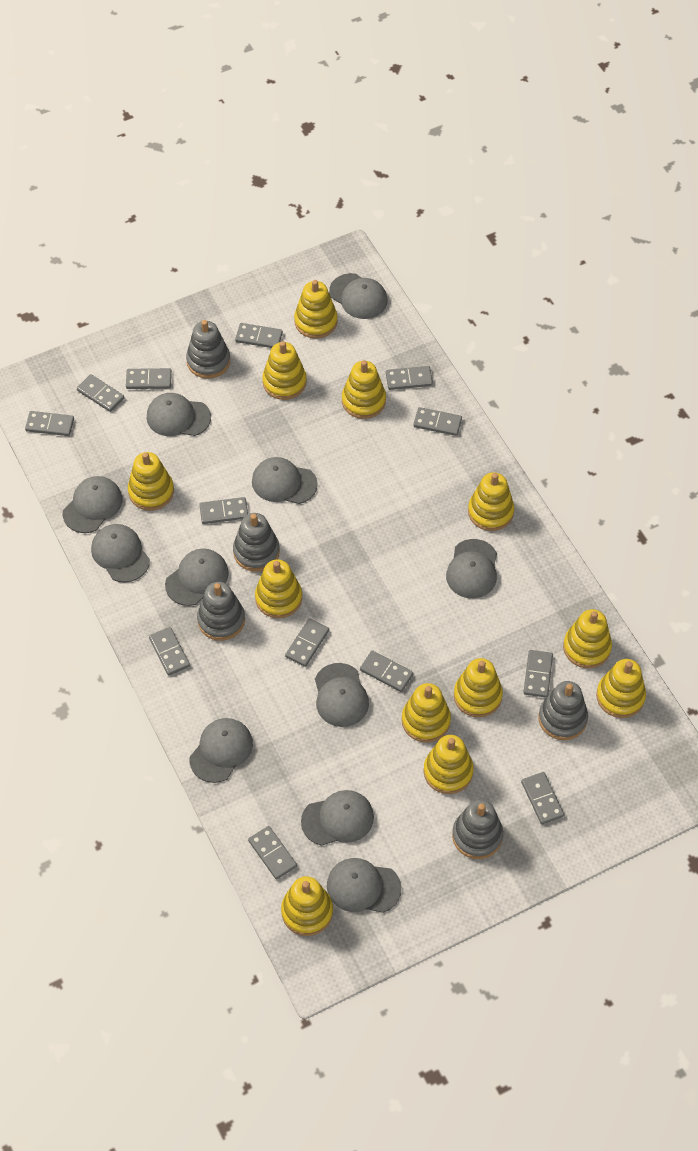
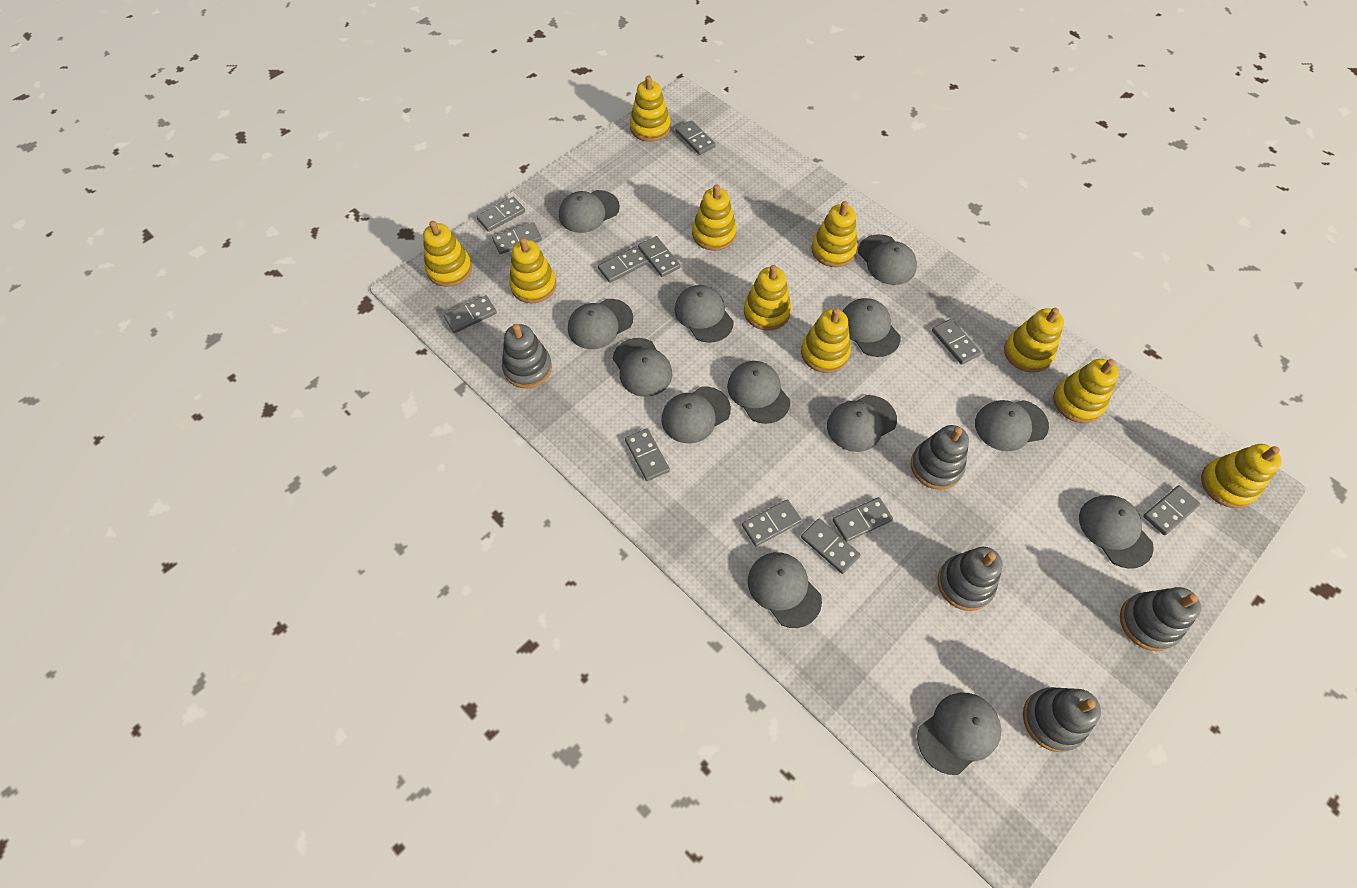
grey cap: [63,476,123,533] [91,524,150,582] [146,393,211,436] [165,549,229,606] [189,718,253,783] [252,457,318,504] [301,790,374,846] [315,663,369,727] [327,858,401,913] [329,273,388,319] [446,539,497,598] = 11 -> [559,190,620,233] [568,299,633,349] [613,338,672,397] [661,386,731,443] [674,285,734,343] [727,361,790,424] [748,552,822,628] [827,395,897,452] [843,298,901,357] [858,234,917,285] [917,692,1001,775] [975,400,1049,451] [1079,495,1154,569] = 13
grey domino: [25,411,74,436] [77,374,124,412] [126,368,172,389] [149,627,190,676] [199,497,248,524] [235,323,283,348] [248,826,297,880] [285,618,329,667] [360,650,413,692] [386,366,433,390] [413,407,462,436] [521,772,564,824] [523,650,553,698] = 13 -> [444,295,497,333] [476,197,525,232] [492,222,542,254] [598,246,648,283] [625,429,670,481] [638,236,680,277] [675,120,716,155] [742,499,802,546] [801,519,861,574] [833,497,893,542] [932,319,981,365] [1143,485,1200,535] = 12
yellow stacking toy: [128,452,174,511] [255,559,302,618] [262,341,307,400] [281,876,333,936] [294,280,338,338] [342,360,386,419] [402,683,451,743] [423,735,474,794] [454,658,503,718] [468,472,514,531] [563,609,612,668] [596,659,646,718] = 12 -> [423,221,472,287] [509,238,556,303] [630,75,671,142] [692,184,737,251] [744,265,791,331] [801,308,851,373] [811,201,858,267] [1004,308,1064,373] [1053,359,1119,423] [1201,444,1282,508] = 10

